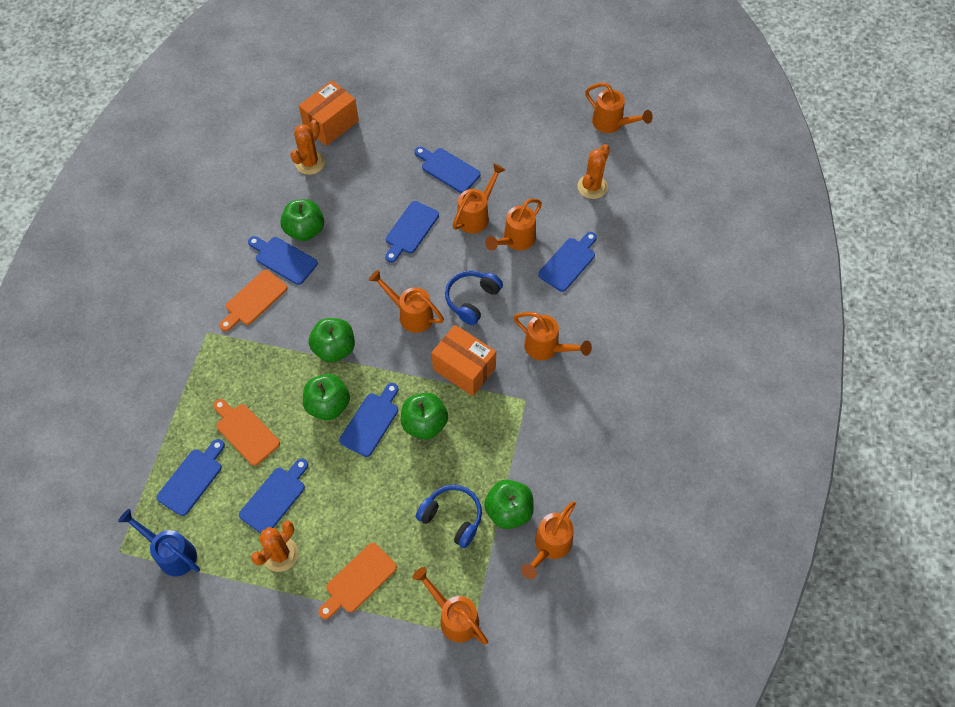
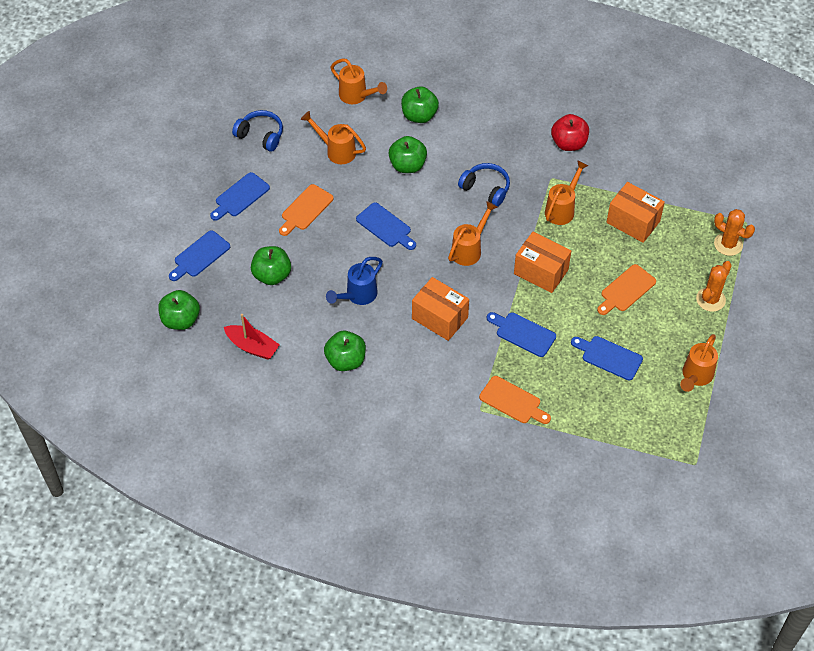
blue cutting board: [156,439,225,516] [239,458,308,534] [248,236,318,285] [339,383,399,457] [385,201,439,263] [414,146,481,193] [538,232,597,292] = 7 -> [169,230,230,281] [210,172,270,221] [356,203,416,250] [487,312,556,357] [571,336,643,380] = 5
orange box: [299,81,359,146] [431,325,496,396] = 2 -> [412,277,469,341] [514,232,571,293] [606,182,665,243] = 3
orange cactus: [251,520,298,572] [290,120,325,175] [577,144,610,199] = 3 -> [696,261,732,312] [714,209,755,256] = 2
orange watering can: [369,270,444,333] [412,567,488,644] [453,163,505,234] [485,199,542,251] [513,312,592,360] [521,501,576,579] [585,83,653,133] = 7 -> [301,111,366,164] [331,59,387,104] [448,201,497,266] [545,160,589,225] [680,334,718,392] = 5
red apple: none = 0 -> [551,114,589,151] = 1
red boat: none = 0 -> [224,314,280,360] = 1

